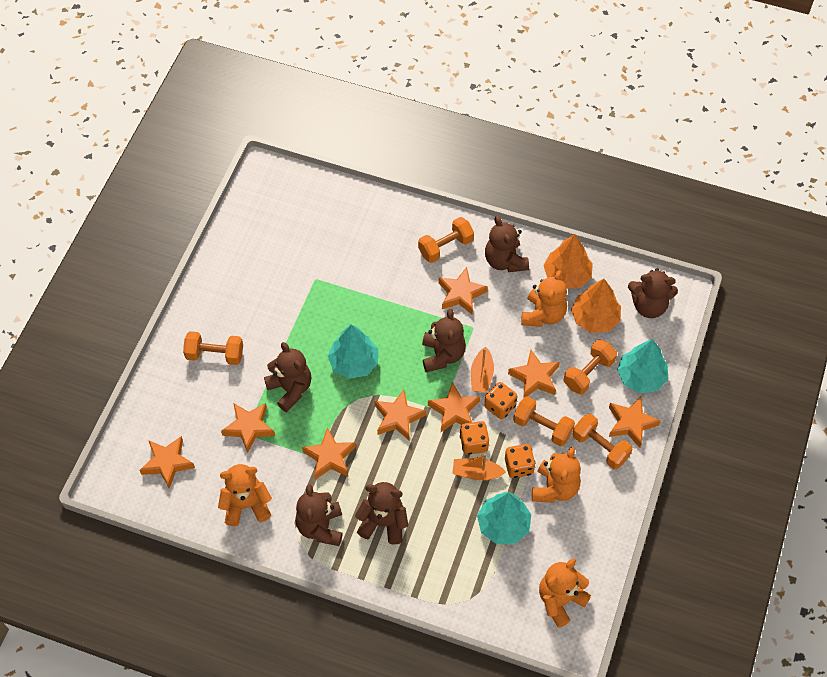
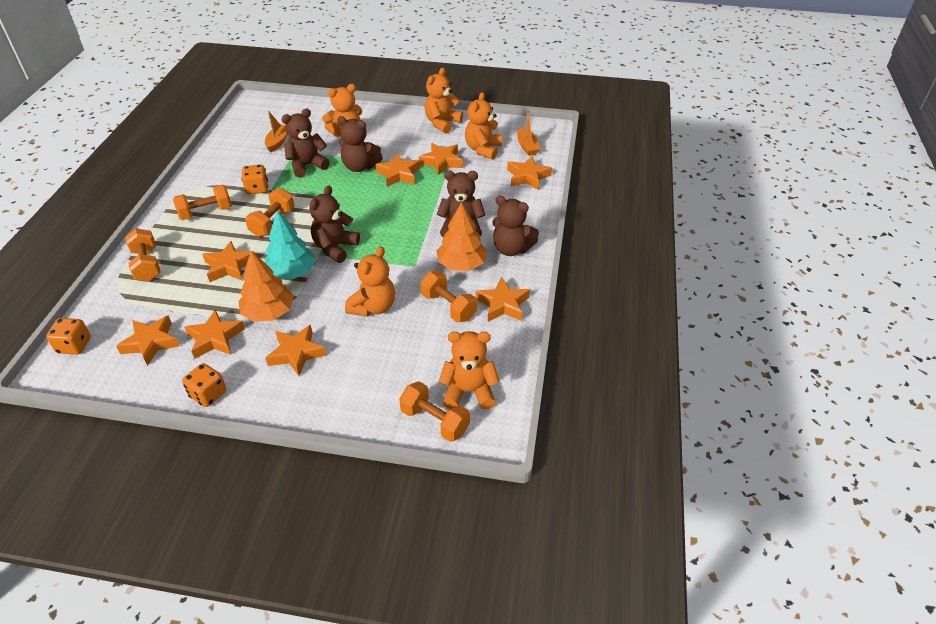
brown teddy bear: [264,342,311,412] [295,484,343,546] [355,482,408,544] [422,309,466,372] [485,216,529,272] [628,268,678,318] = 6 -> [281,109,330,178] [310,185,360,263] [337,116,383,172] [437,171,485,237] [492,196,539,256] = 5
orange teddy bear: [218,464,272,526] [521,270,567,327] [532,447,581,503] [539,559,591,628] = 4 -> [322,84,362,137] [345,246,395,317] [425,68,463,134] [439,331,500,410] [465,92,502,160] = 5
turquoise tree: [328,324,378,379] [477,492,531,544] [617,339,668,393] = 3 -> [265,211,316,279] = 1

